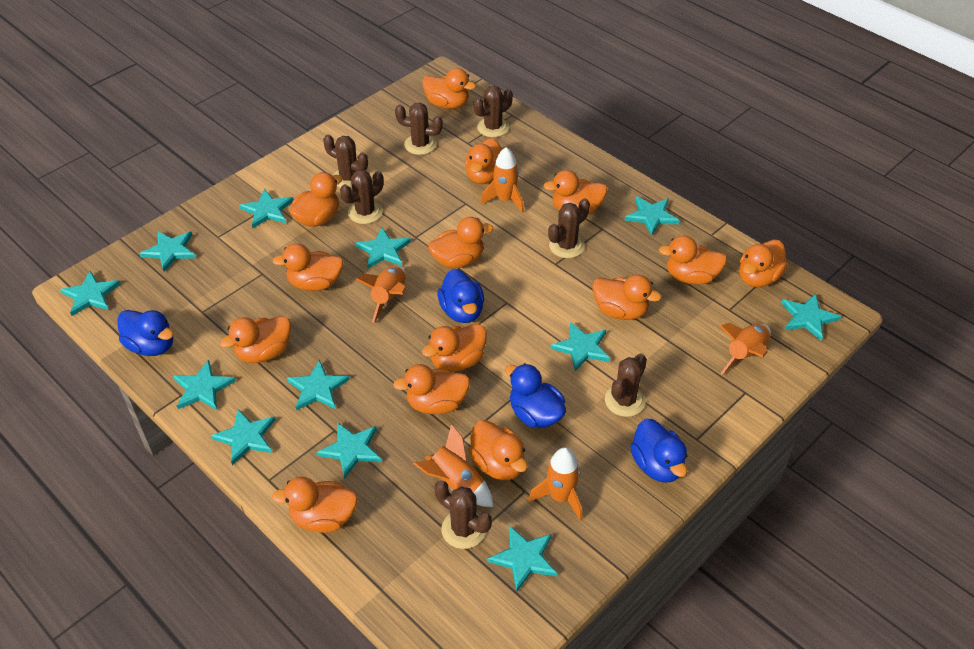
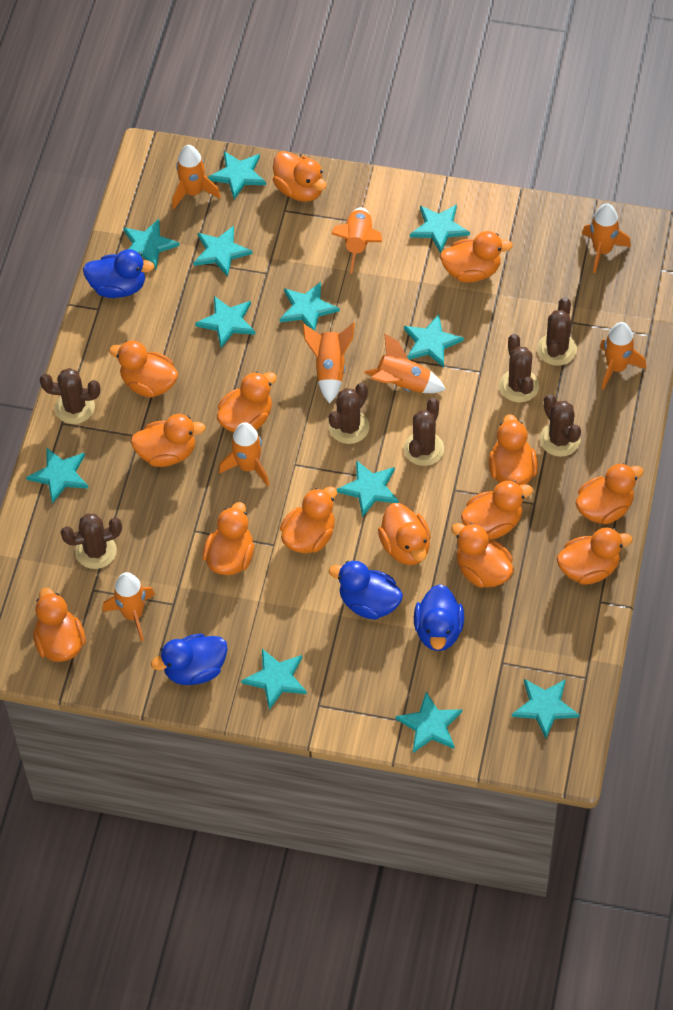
orange rocket: [355,265,406,323] [413,424,493,507] [481,147,524,213] [529,447,583,521] [719,323,771,375] = 5 -> [103,572,155,641] [172,145,221,209] [219,422,270,486] [303,322,355,404] [331,207,382,273] [364,333,446,393] [582,203,631,273] [600,322,646,390] = 8

